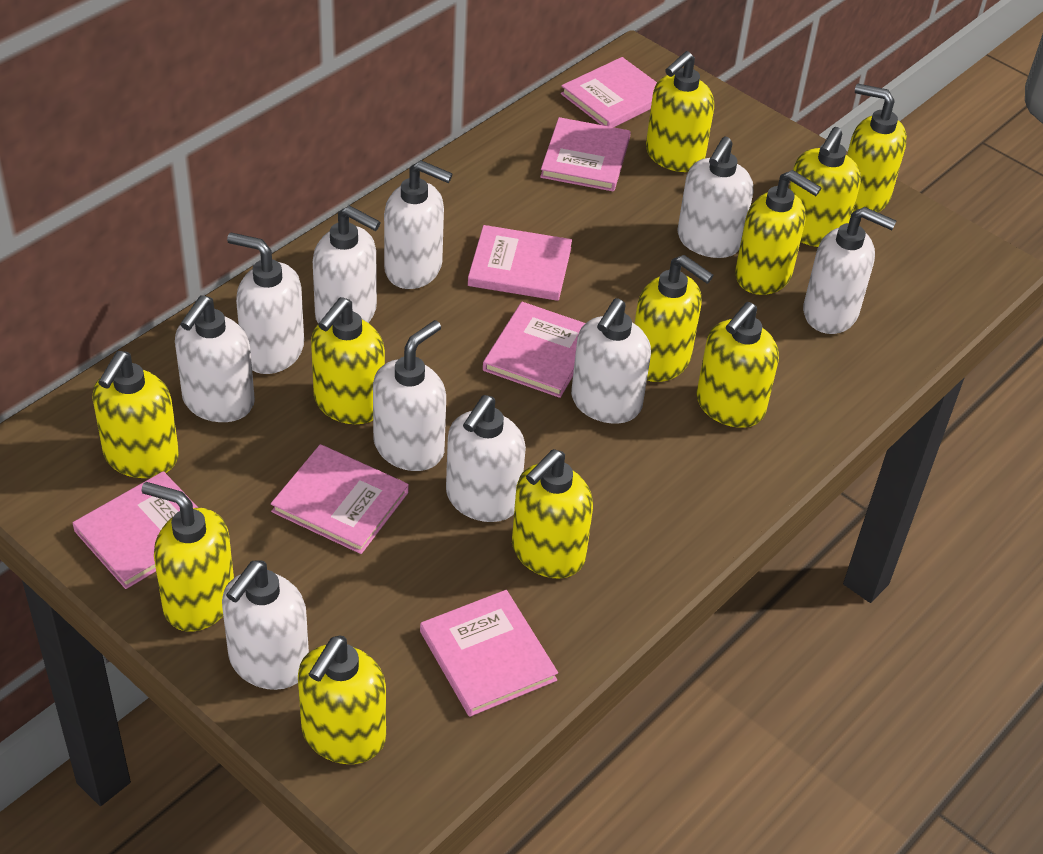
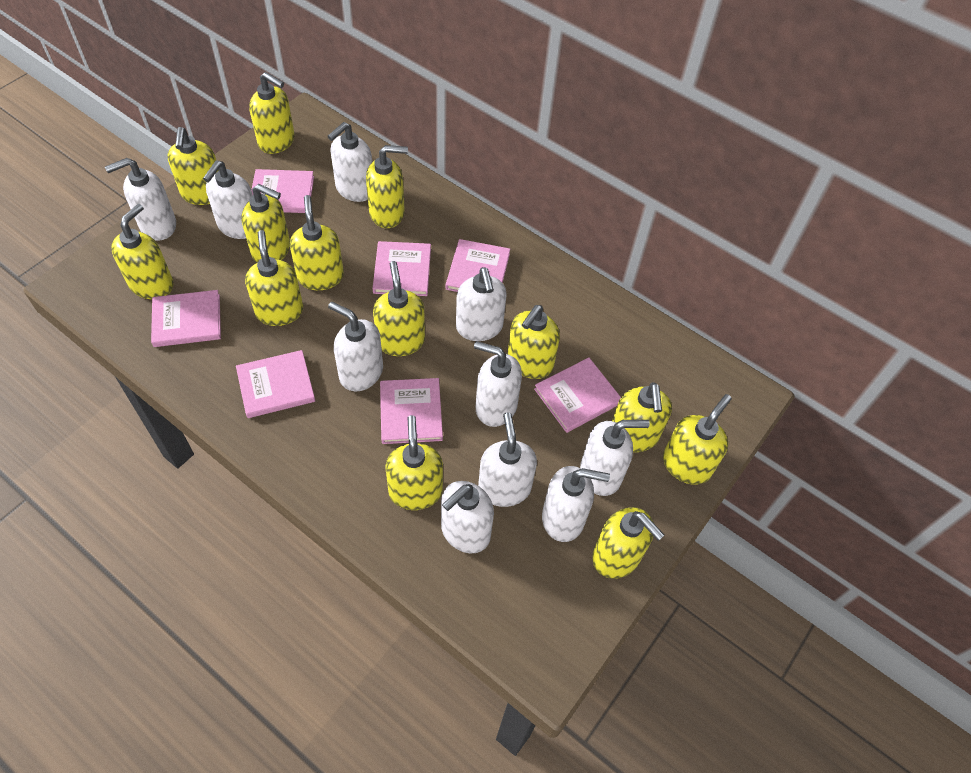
yellow soap dispenser: [92,351,179,478] [142,482,234,632] [298,636,386,764] [311,297,385,424] [512,449,593,579] [634,255,714,382] [646,51,714,172] [696,302,779,428] [735,170,821,295] [789,127,861,247] [847,83,907,212] = 11 -> [111,204,174,299] [168,127,219,205] [241,184,290,263] [245,230,303,326] [249,72,295,154] [290,195,344,290] [366,145,408,228] [373,261,425,356] [385,415,443,510] [508,305,560,379] [592,507,665,579] [612,382,672,452] [663,394,732,485] = 13

